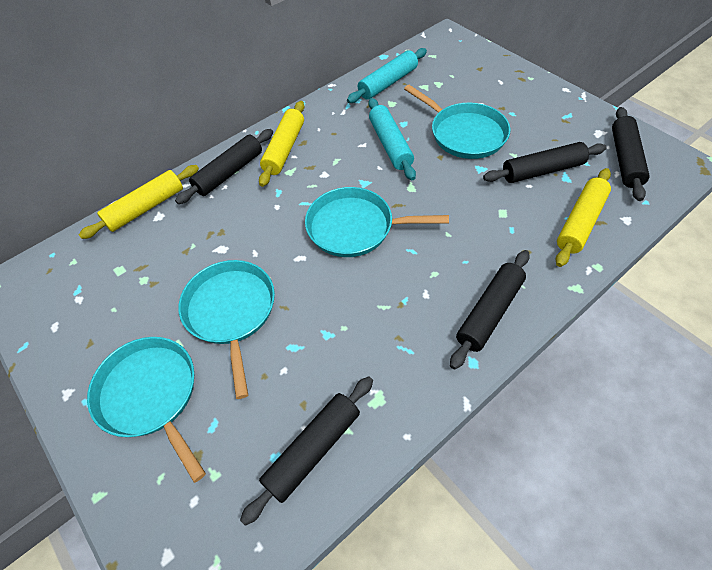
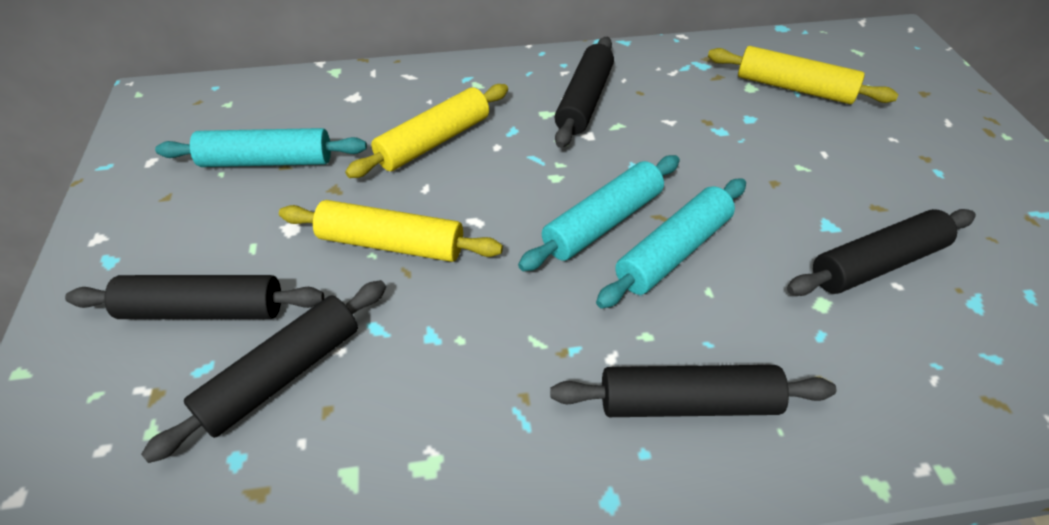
turquoise pan: [87,337,206,483] [178,260,275,399] [305,187,449,257] [404,85,510,159] = 4 -> none = 0
turquoise rolling pin: [347,48,427,103] [368,98,416,180] = 2 -> [155,128,367,167] [518,155,680,271] [596,178,746,309] = 3

